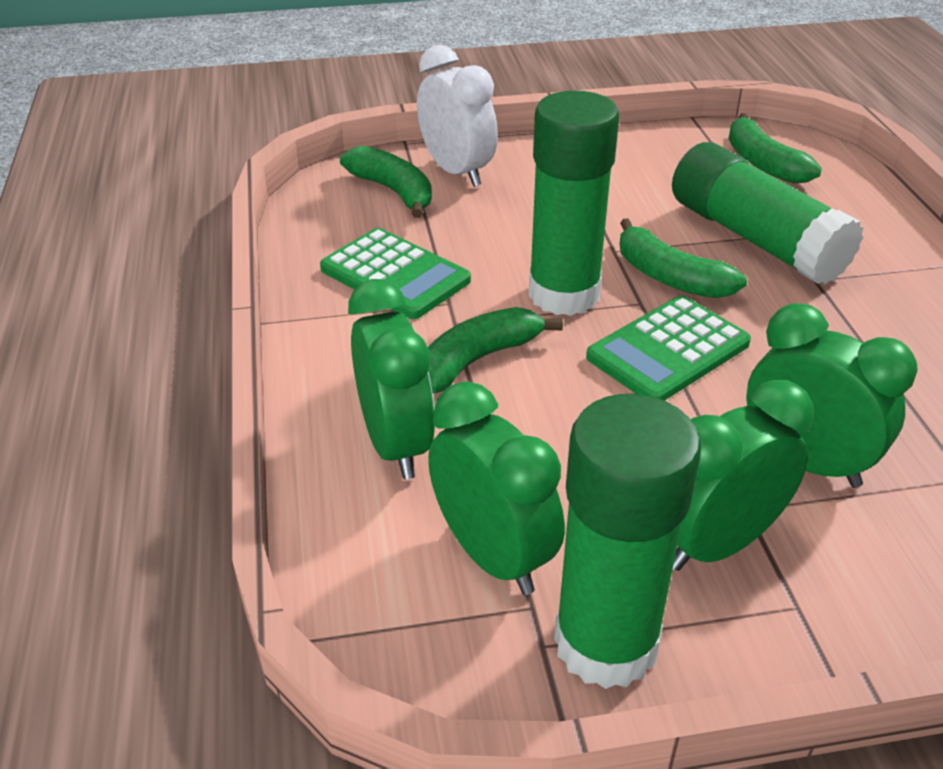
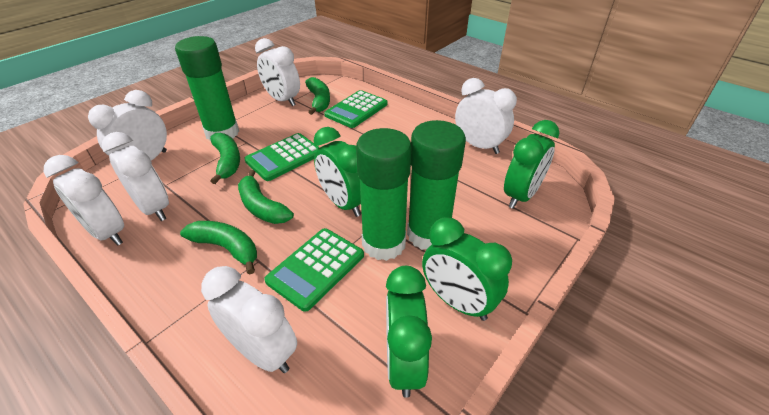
green calculator: [320,228,471,319] [586,296,751,401] = 2 -> [244,133,320,181] [264,228,364,312] [324,90,387,128] = 3
white clock: [417,45,498,187] = 1 -> [44,155,124,246] [88,90,167,160] [102,132,169,221] [201,266,297,373] [255,38,300,106] [455,78,517,154] = 6

